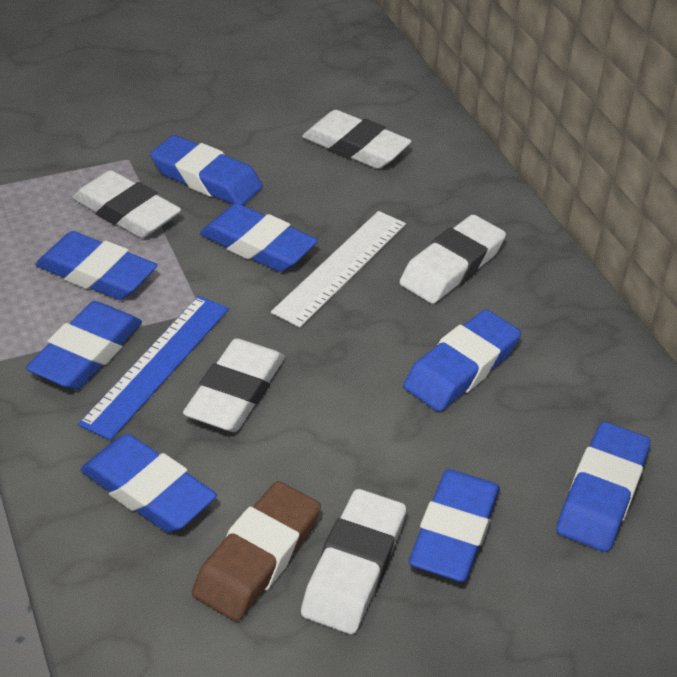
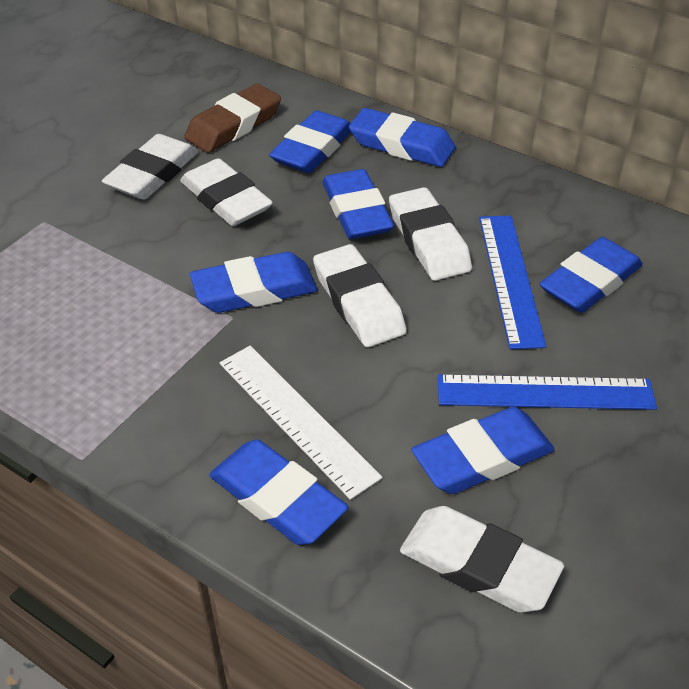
blue eraser: [26,301,142,390] [35,231,157,300] [80,434,217,533] [150,135,263,205] [200,203,318,272] [403,309,521,412] [409,469,500,582] [556,422,651,552] = 8 -> [190,252,317,313] [209,439,348,545] [269,110,351,173] [322,169,394,239] [349,108,456,167] [411,407,554,494] [540,237,643,313] = 7
blue ruler: [78,296,229,440] = 1 -> [437,375,657,410] [479,216,546,349] = 2

